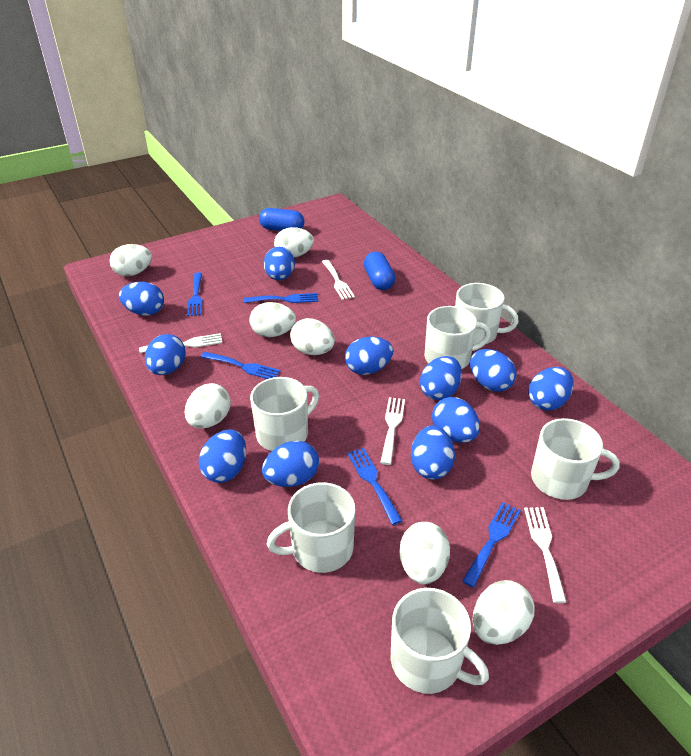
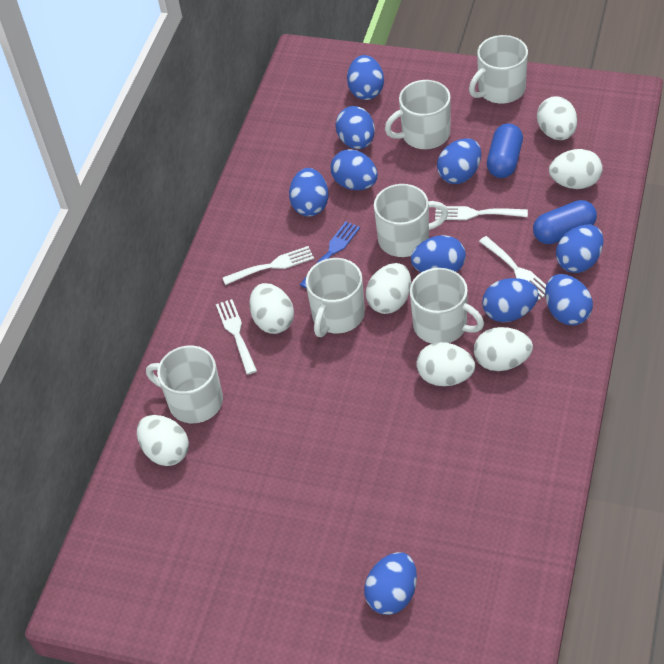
blue egg: [119,282,164,316] [145,334,186,375] [199,429,246,483] [262,441,319,487] [264,247,295,280] [345,336,393,375] [411,426,455,479] [420,356,462,400] [432,397,480,443] [470,349,517,392] [528,367,574,411] = 11 -> [289,168,329,216] [331,149,378,190] [336,106,375,149] [347,55,384,100] [364,552,417,615] [411,235,466,272] [437,138,481,184] [482,278,539,322] [545,274,593,325] [556,225,604,273] = 10
blue fork: [187,272,203,316] [201,352,280,379] [243,293,318,303] [347,448,402,525] [462,502,521,588] = 5 -> [300,221,360,289] = 1

